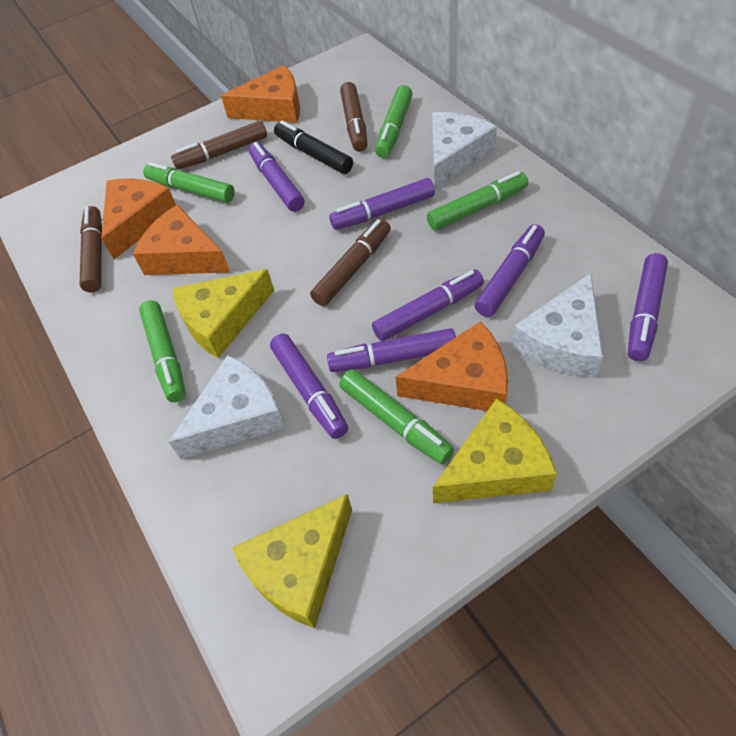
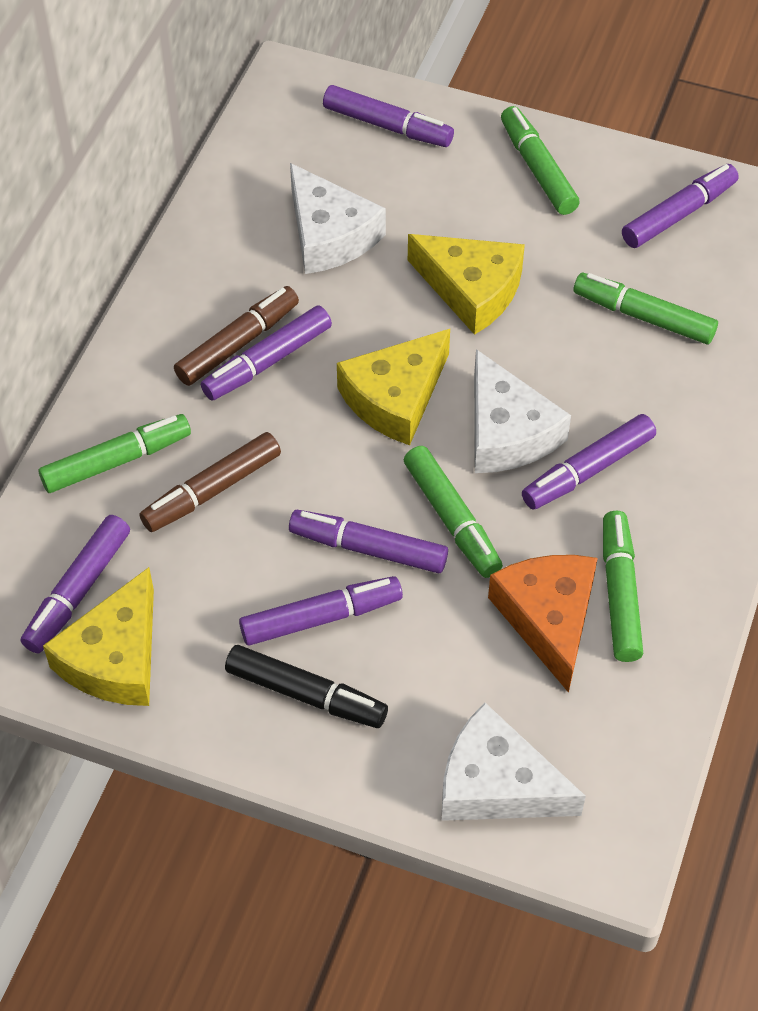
brown marker: [79,206,102,292] [171,121,267,170] [310,219,391,306] [340,82,367,152] = 4 -> [140,432,281,532] [174,286,299,386] = 2
orange cheese: [101,179,176,259] [133,205,231,275] [221,65,300,123] [395,321,508,411] = 4 -> [488,555,598,693] = 1

